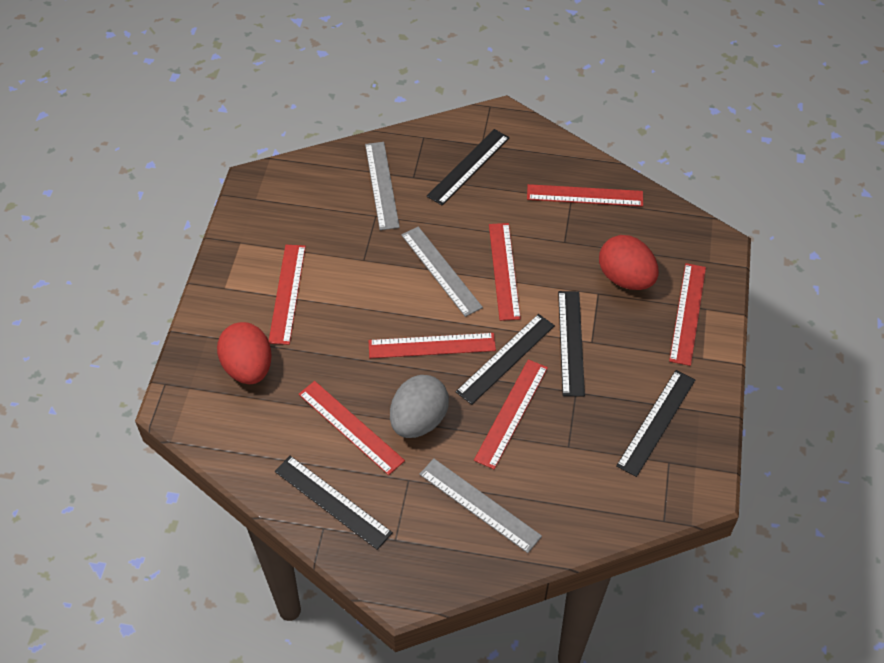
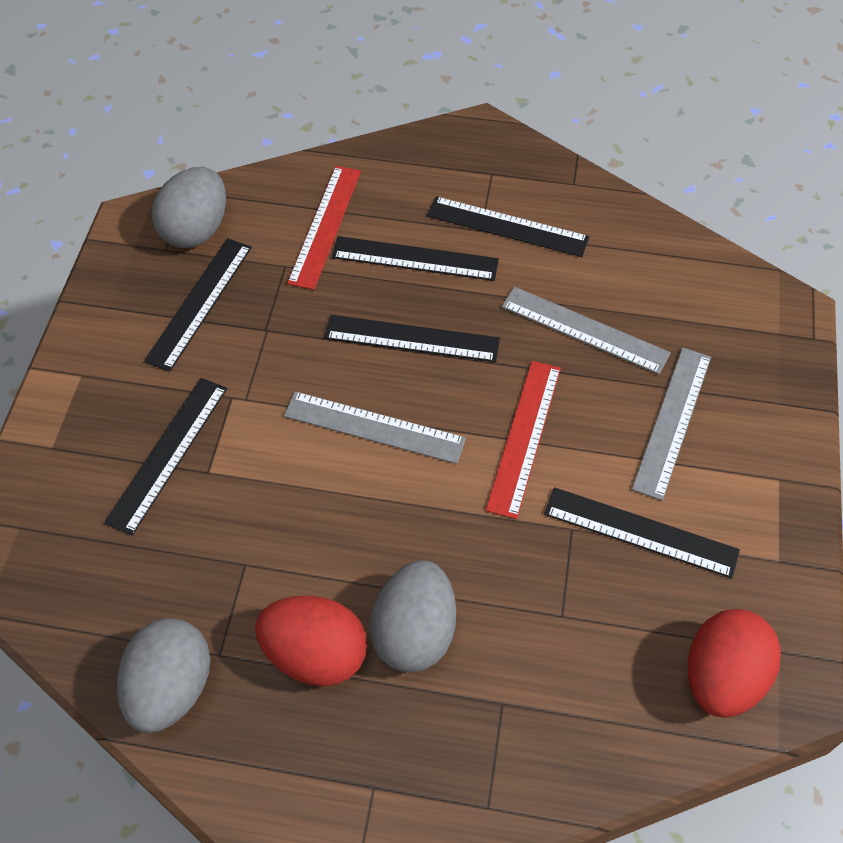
black ruler: [275,456,393,550] [427,129,510,205] [456,314,555,405] [558,291,585,396] [616,370,695,477] = 5 -> [104,378,227,535] [144,238,252,371] [325,315,500,362] [332,236,499,281] [427,196,589,257] [544,487,740,578] = 6
grey egg: [390,375,449,438] = 1 -> [117,618,211,733] [152,167,226,248] [370,560,456,673] = 3
red ruler: [269,245,306,345] [299,381,405,475] [369,333,496,358] [474,359,548,469] [489,223,521,321] [527,184,643,207] [669,263,706,366] = 7 -> [287,166,361,290] [486,361,561,519] = 2

